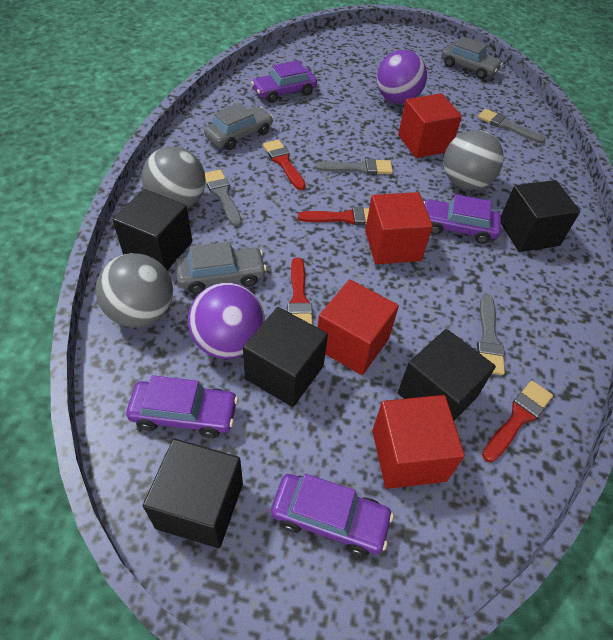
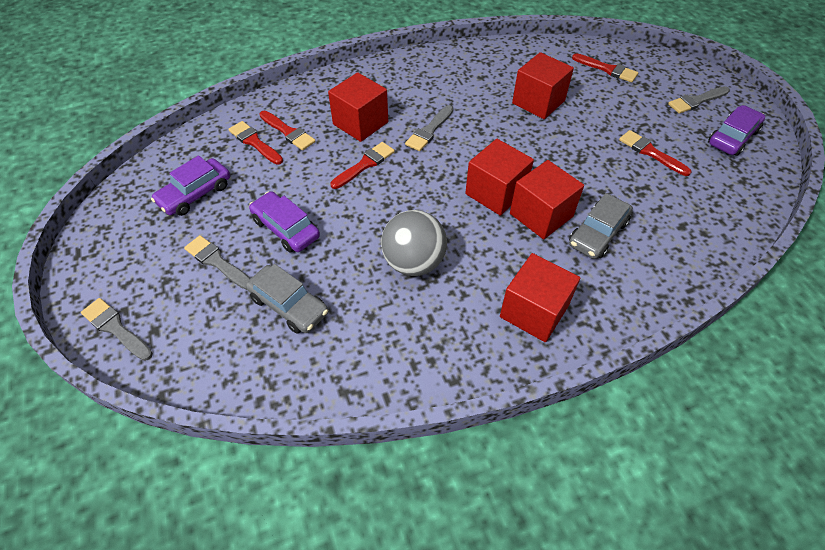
black cube: [113,189,192,271] [143,439,243,548] [243,307,328,407] [398,329,496,421] [501,180,580,252] = 5 -> none = 0
grey ball: [96,253,173,327] [142,147,206,208] [443,130,504,190] = 3 -> [381,210,447,276] = 1
grey car: [175,242,267,294] [204,103,273,150] [441,37,503,79] = 3 -> [246,264,328,334] [569,193,633,259] = 2
purple ball: [188,283,265,359] [377,50,427,104] = 2 -> none = 0
purple car: [126,375,238,438] [251,61,317,103] [271,474,394,556] [423,195,501,244] = 4 -> [151,155,230,216] [249,191,320,252] [708,105,765,156] = 3
red brush: [263,140,306,190] [288,257,313,325] [298,207,369,225] [482,380,553,462] = 4 -> [228,121,283,165] [259,111,315,150] [330,142,395,189] [572,53,638,82] [619,130,691,176] = 5
red cube: [317,279,399,375] [365,192,433,264] [372,395,465,489] [398,93,462,158] = 4 -> [328,72,388,142] [465,139,534,216] [500,253,580,342] [510,160,584,239] [512,52,574,119] = 5

